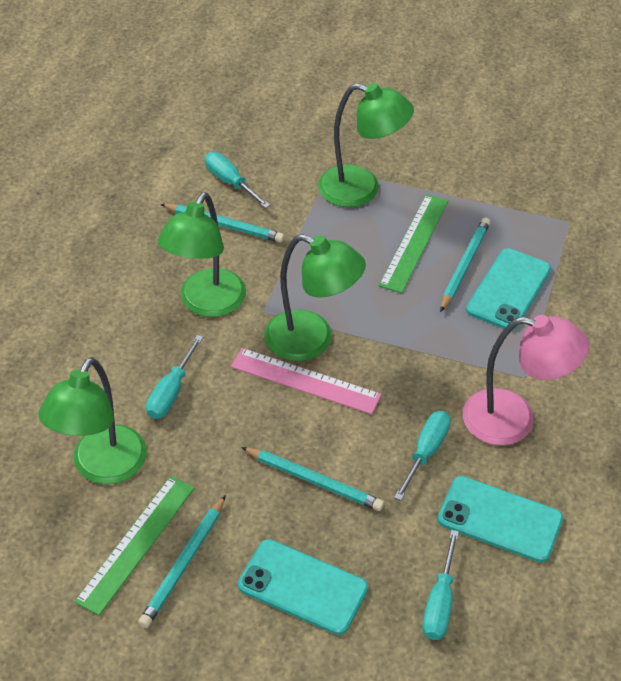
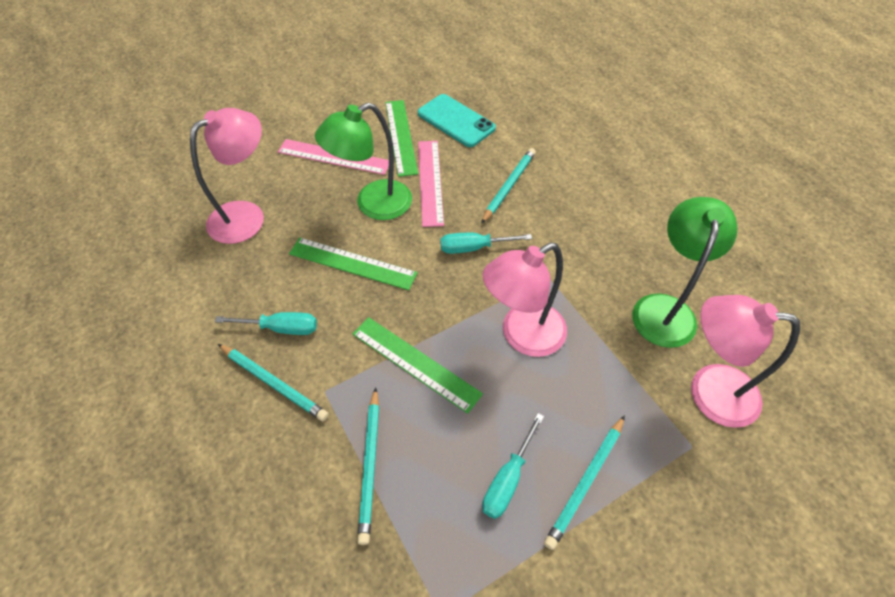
green lamp: [38,357,147,484] [158,192,246,317] [264,234,366,361] [318,83,414,207] = 4 -> [315,103,412,220] [632,197,737,348] = 2
green ruler: [74,476,194,616] [379,194,448,293] = 2 -> [289,238,418,290] [353,317,483,414] [385,100,418,177] = 3
pink lamp: [463,315,589,445] = 1 -> [190,108,264,244] [482,243,567,357] [691,295,800,428] = 3
pink ruler: [231,348,382,414] = 1 -> [278,139,389,175] [418,141,444,227] = 2
turquoise phone: [238,539,368,635] [438,476,563,563] [466,248,551,331] = 3 -> [418,94,496,147] = 1
turquoise screwdriver: [146,335,203,419] [205,152,270,208] [394,411,451,501] [422,530,459,640] = 4 -> [215,312,317,335] [440,233,532,254] [482,413,544,519] = 3

